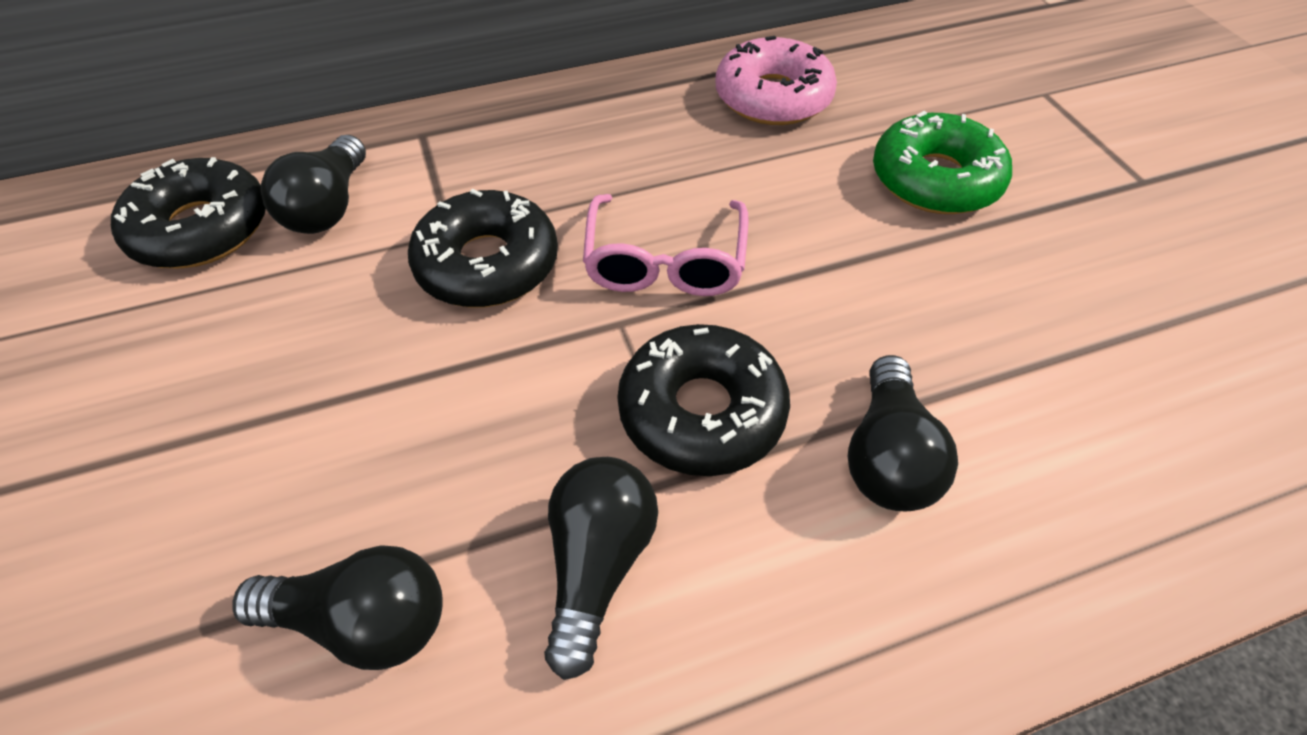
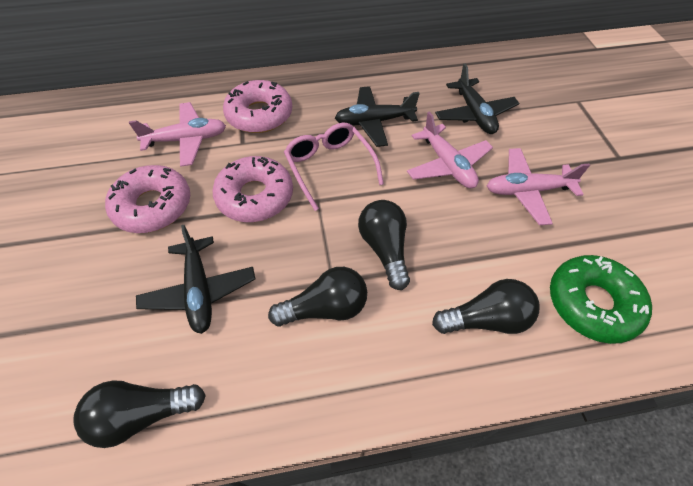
black donut: [111,157,266,268] [408,189,558,308] [617,324,790,476] = 3 -> none = 0
black plane: none = 0 -> [136,225,255,334] [335,86,420,147] [435,64,519,134] = 3
pink donut: [715,36,837,125] = 1 -> [105,165,190,233] [212,156,293,222] [223,80,292,133] = 3
pink plane: none = 0 -> [129,102,226,167] [407,112,493,188] [487,148,590,225] = 3

